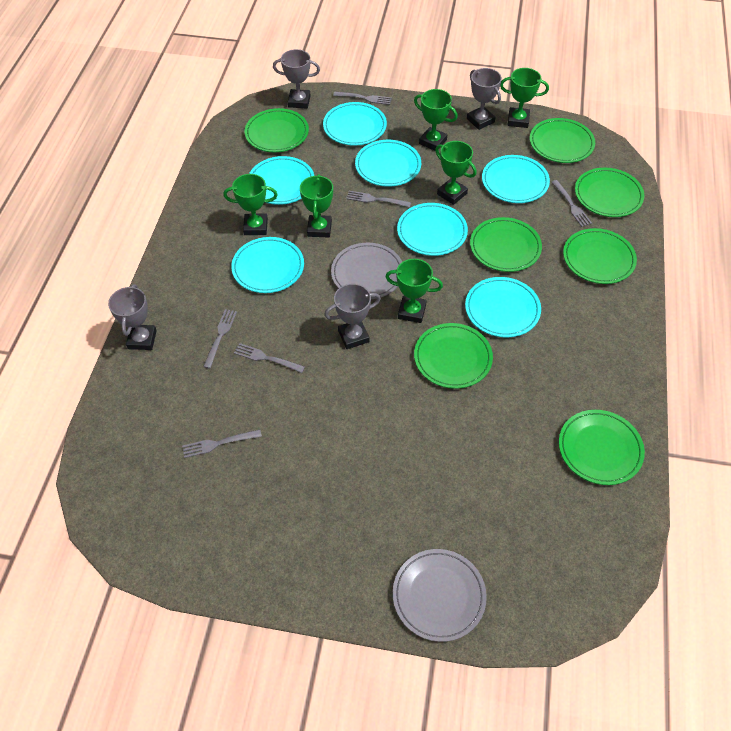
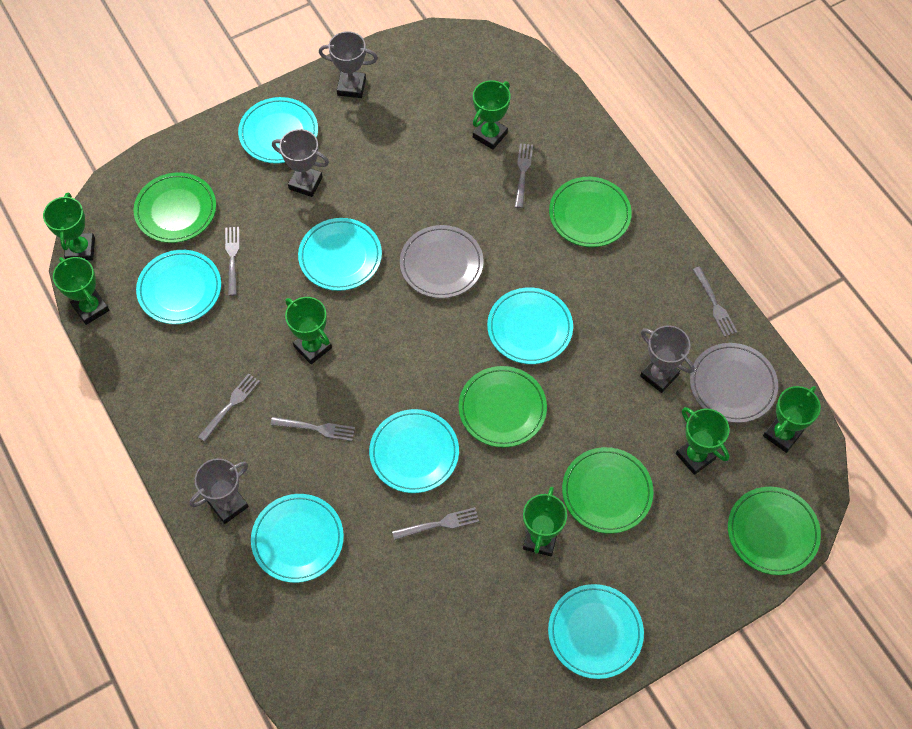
green plate: [244,108,309,152] [414,323,493,389] [470,217,542,272] [530,118,595,163] [559,410,645,485] [563,228,637,284] [575,168,644,217] = 7 -> [134,173,216,243] [459,366,547,447] [549,177,632,247] [562,447,654,534] [728,487,821,575] = 5
green trophy: [224,174,278,235] [300,174,333,238] [385,259,443,323] [414,89,458,151] [435,141,477,205] [500,68,549,128] = 6 -> [43,192,95,261] [53,257,109,325] [285,297,332,364] [473,80,511,149] [523,487,567,556] [676,407,730,475] [763,386,821,453] = 7

